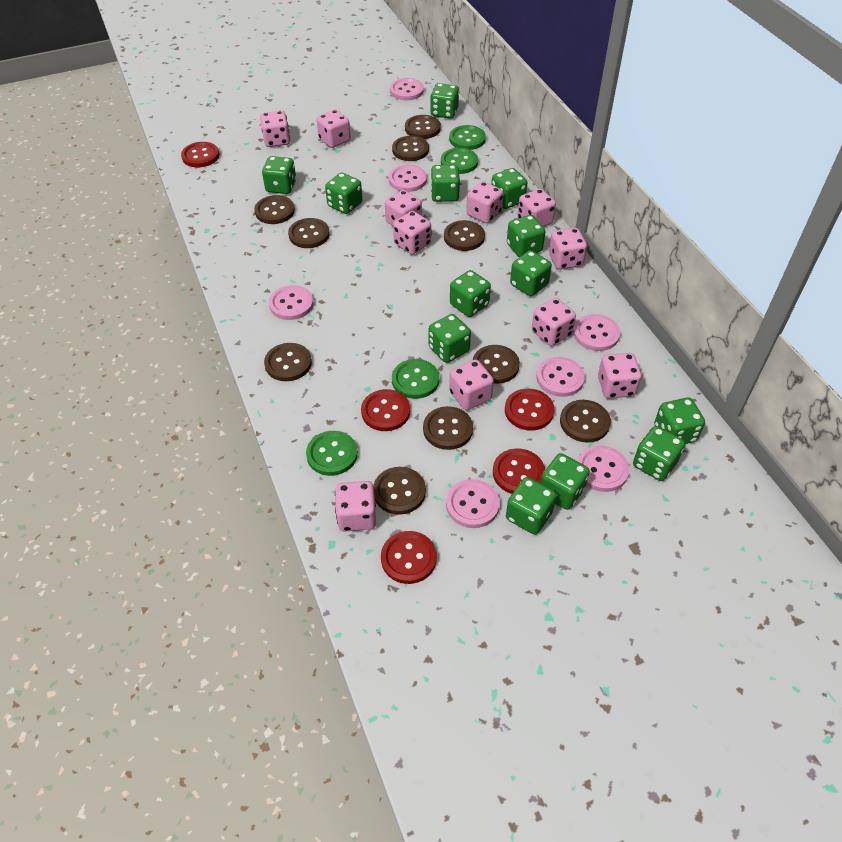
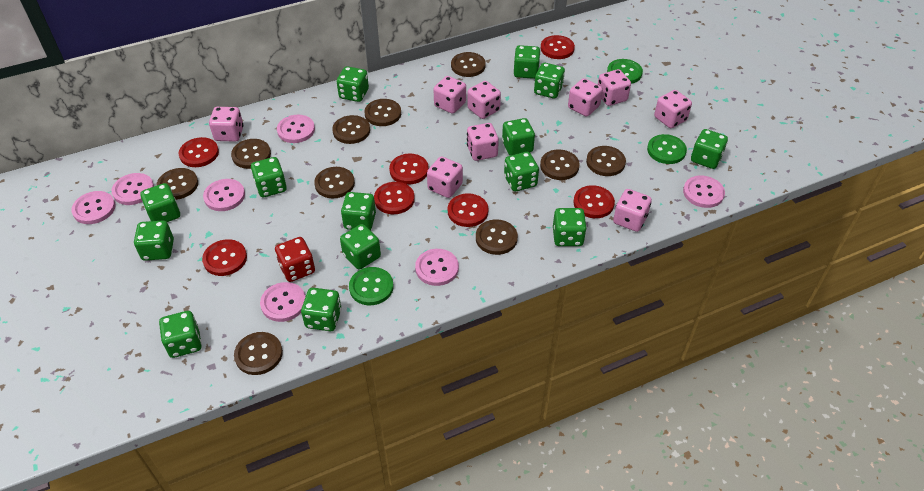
green button: [306,431,358,476] [392,359,439,399] [441,148,478,174] [449,125,486,150] = 4 -> [349,267,393,305] [607,59,643,84] [647,134,687,164] = 3
green dice: [262,156,296,194] [325,173,362,214] [429,314,471,363] [430,83,459,119] [431,165,460,202] [450,270,491,317] [491,168,527,209] [506,477,557,534] [507,215,545,257] [510,250,552,296] [541,453,590,510] [633,426,685,481] [654,397,705,444] = 13 -> [134,220,174,261] [140,183,180,222] [159,311,202,358] [251,157,287,197] [301,288,341,331] [337,66,369,102] [340,224,381,270] [341,192,376,230] [502,118,535,156] [504,152,539,191] [514,45,540,79] [534,63,565,99] [553,208,587,246] [691,129,728,169] = 14
pink dice: [260,111,290,147] [317,110,351,148] [335,481,376,532] [385,190,422,226] [393,211,431,255] [449,360,494,410] [466,181,503,223] [517,189,556,227] [532,298,576,346] [549,228,587,270] [598,353,642,398] = 11 -> [209,107,243,142] [427,156,463,198] [433,76,466,114] [467,81,501,119] [467,123,499,161] [568,78,603,117] [598,69,631,106] [613,189,652,232] [654,90,692,128] = 9
red button: [181,142,219,167] [361,389,410,431] [381,531,437,584] [493,449,545,494] [505,388,554,431] = 5 -> [179,137,219,167] [202,239,247,276] [374,182,415,214] [389,154,429,185] [448,193,488,227] [541,35,575,59] [573,185,615,218] = 7
red dice: none = 0 -> [275,237,315,282] = 1

